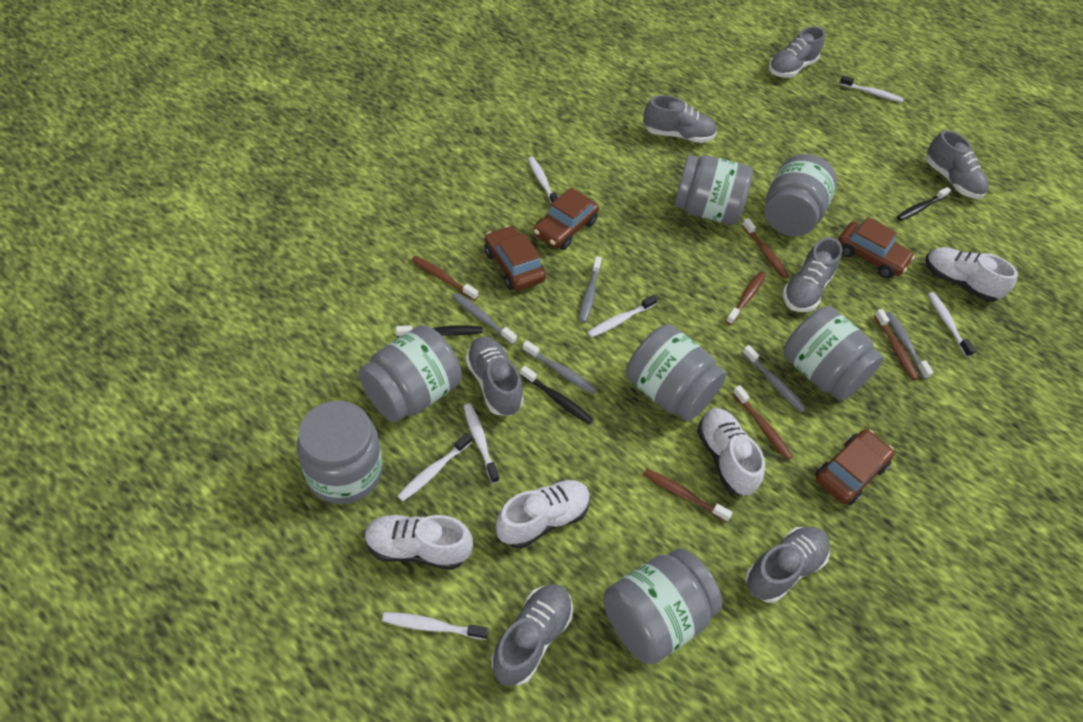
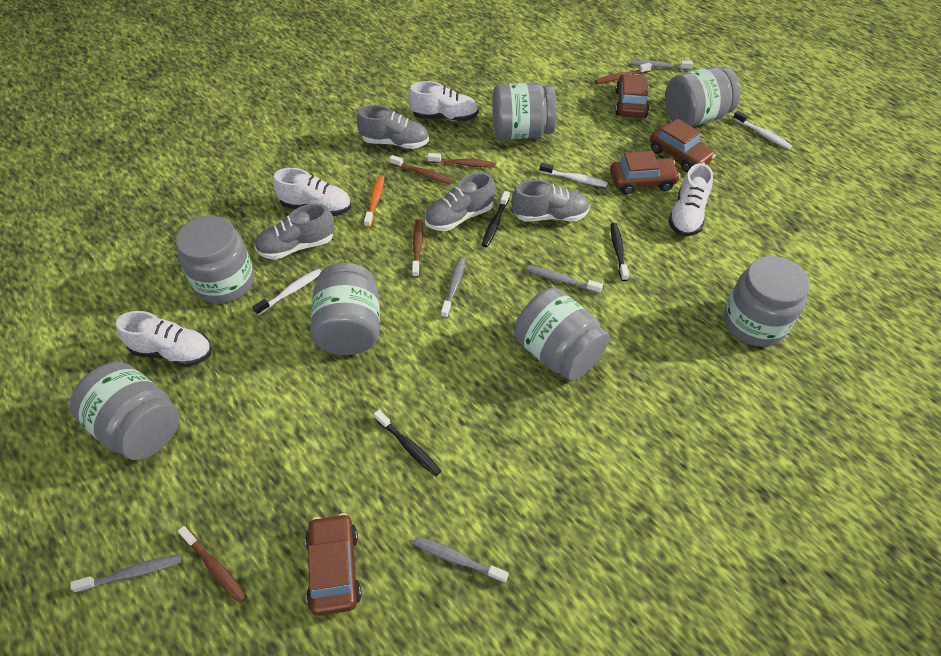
brown toothbrush: [412,256,479,301] [643,469,733,522] [726,271,766,325] [733,385,793,460] [742,218,789,278] [874,309,919,380] = 6 -> [178,526,247,603] [389,155,453,184] [412,219,423,278] [428,153,496,168] [595,63,652,84] = 5
grey shoe: [465,337,524,416] [492,584,573,686] [643,95,717,143] [745,527,830,603] [768,26,825,78] [782,237,842,312] [926,130,989,199] = 7 -> [255,204,335,260] [357,105,429,149] [425,172,495,231] [511,180,590,221] = 4
orange toothbrush: none = 0 -> [364,175,384,228] = 1
white toothbrush: [382,612,488,640] [397,433,472,502] [464,403,499,484] [528,157,558,204] [588,295,658,338] [839,76,904,103] [928,292,976,357] = 7 -> [253,268,321,315] [539,163,608,187] [733,111,792,149] = 3

